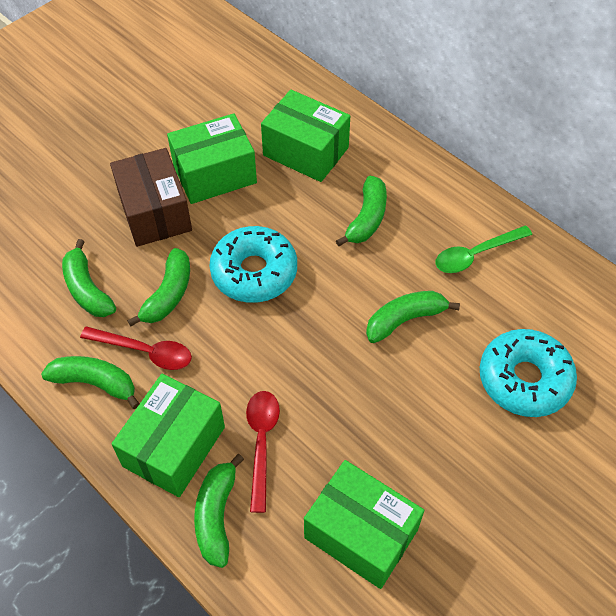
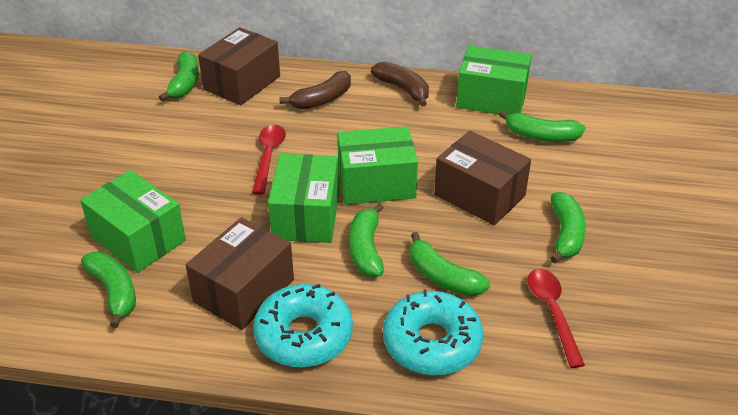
brown banana: none = 0 -> [280,71,351,109] [371,61,429,106] = 2
brown box: [110,148,192,247] = 1 -> [186,217,294,330] [198,27,280,105] [434,131,531,225] = 3
green spoon: [435,226,532,273] = 1 -> none = 0

